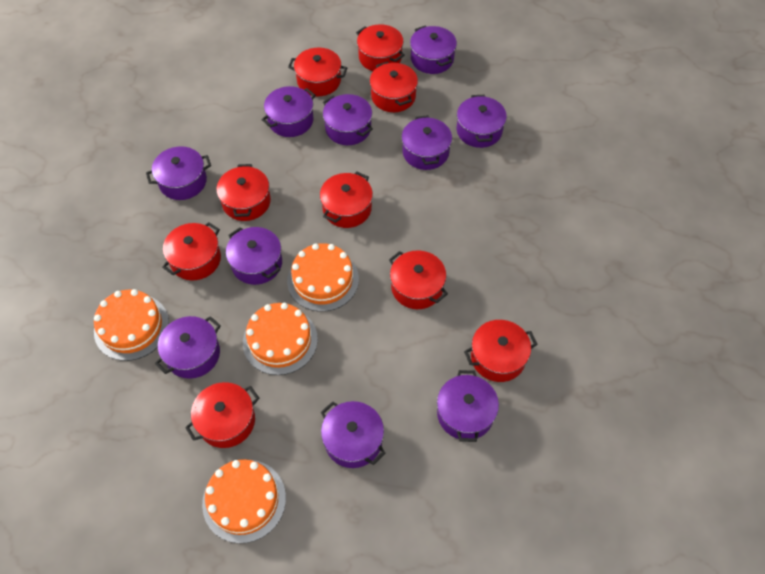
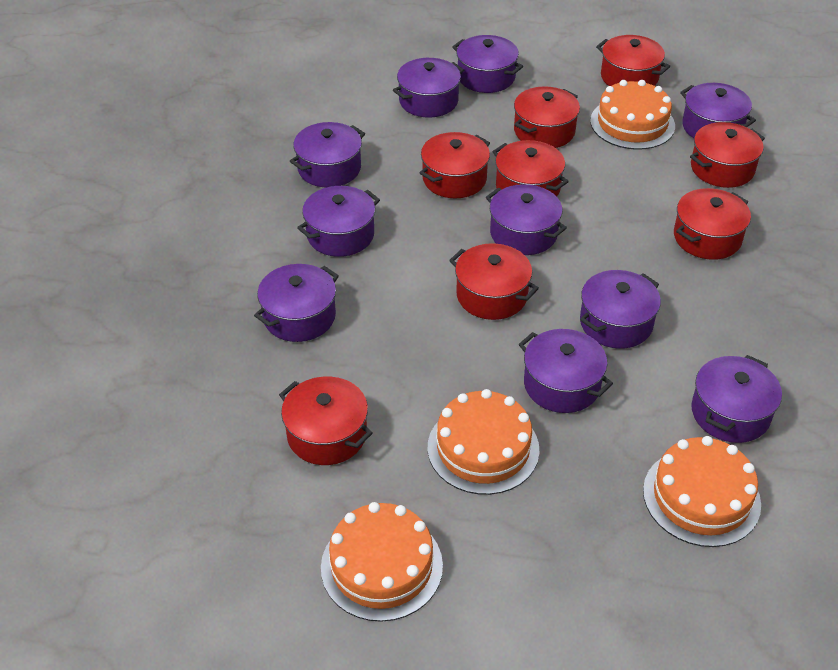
red pot: [162,222,221,281] [185,382,259,448] [216,164,271,221] [288,48,347,96] [320,172,373,228] [356,24,405,71] [370,61,418,112] [389,250,448,309] [464,320,538,382] = 9 -> [279,377,373,465] [420,132,490,198] [449,243,539,320] [492,140,569,197] [514,87,580,148] [596,35,670,86] [674,188,751,260] [690,122,765,188] = 8

